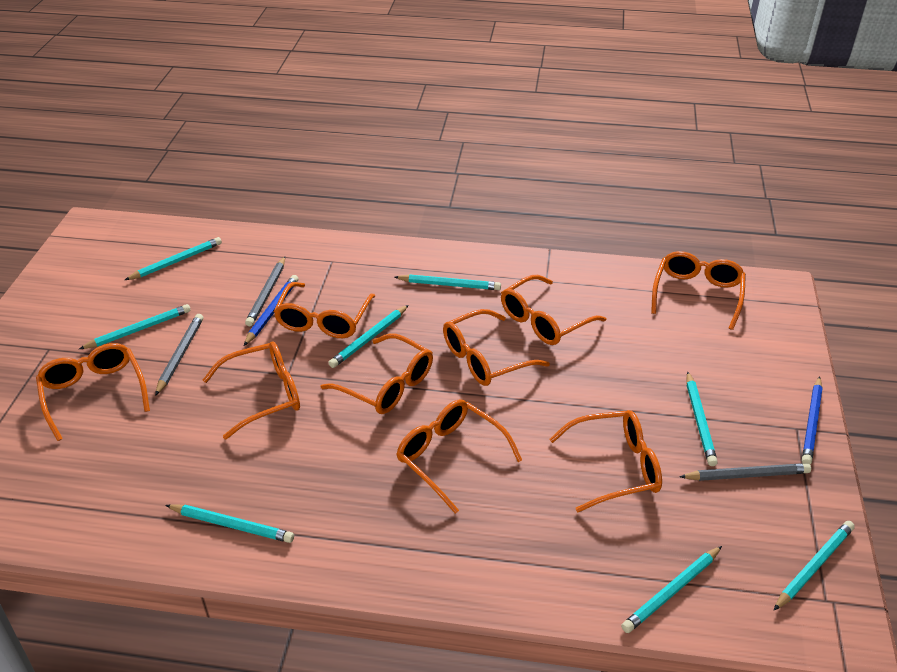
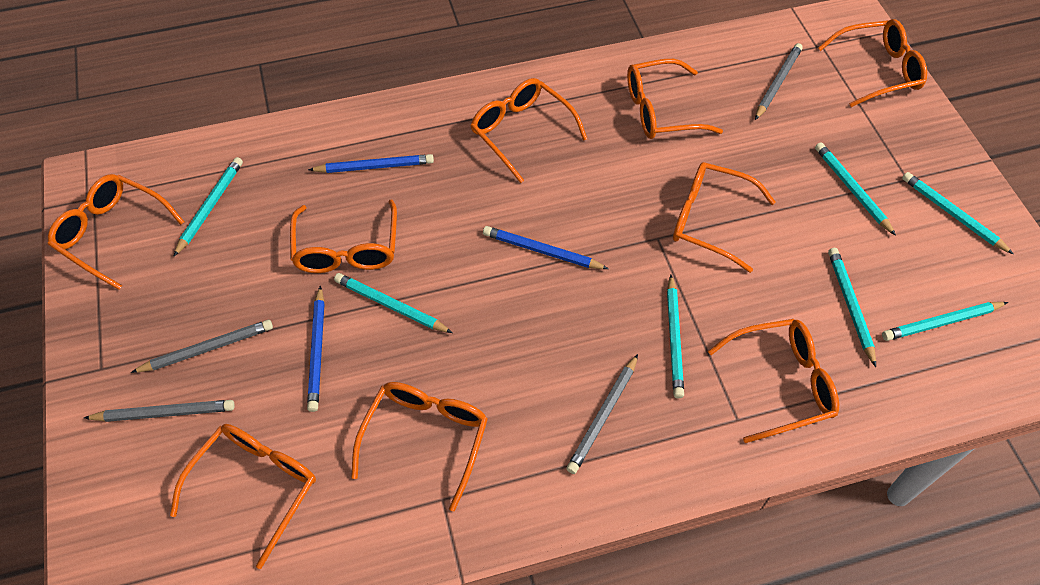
blue pencil: [244,275,299,346] [802,376,823,464] = 2 -> [307,286,324,412] [308,154,434,173] [483,226,609,269] = 3
grey pencil: [155,314,203,396] [245,256,285,326] [679,463,811,481] = 3 -> [84,400,235,422] [131,320,273,373] [566,354,638,474] [755,43,803,120] = 4
turquoise pencil: [79,304,191,349] [125,237,222,280] [165,504,294,543] [328,305,409,368] [395,274,501,290] [621,546,722,633] [687,371,718,466] [774,521,855,610] = 8 -> [173,157,243,257] [334,273,453,333] [667,275,684,398] [815,142,896,236] [828,248,876,367] [882,302,1008,341] [902,172,1013,254] = 7

